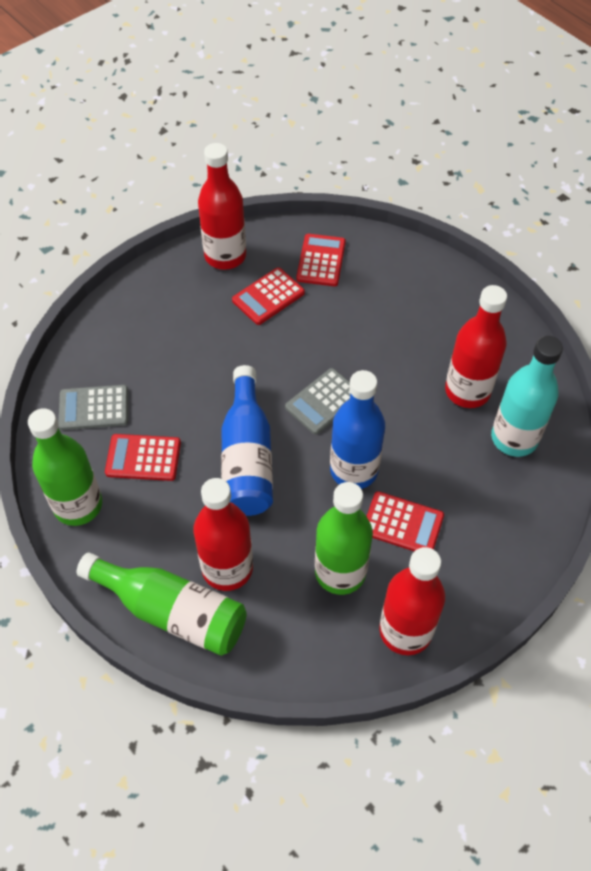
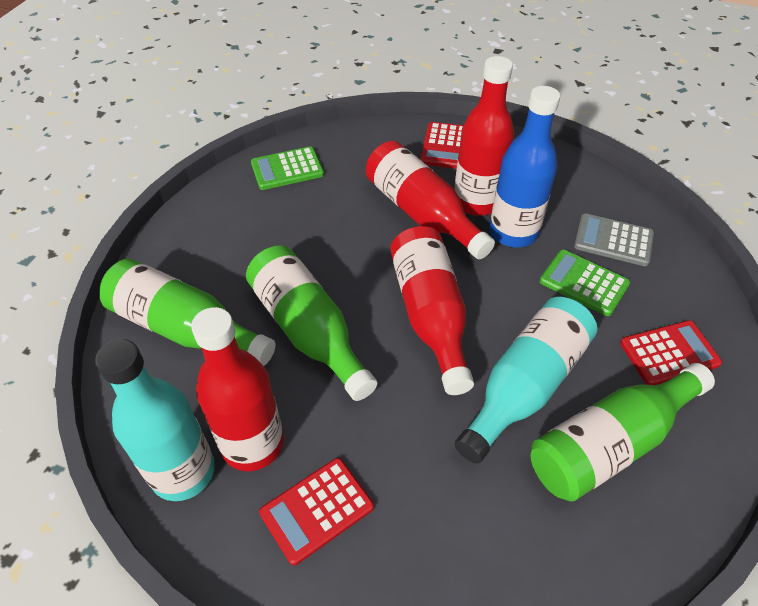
blue bottle: [221,365,273,516] [330,370,385,489] = 2 -> [489,86,560,248] = 1
green calculator: none = 0 -> [251,146,324,190] [540,250,630,316] = 2
grey calculator: [58,385,128,430] [285,368,351,435] = 2 -> [574,213,654,266] = 1
red calculator: [105,434,181,481] [232,267,305,325] [296,234,346,286] [366,491,444,551] = 4 -> [259,458,374,565] [420,122,463,169] [620,320,722,385] = 3
turquoise bottle: [491,336,563,457] = 1 -> [95,339,215,501] [455,297,597,464] = 2

